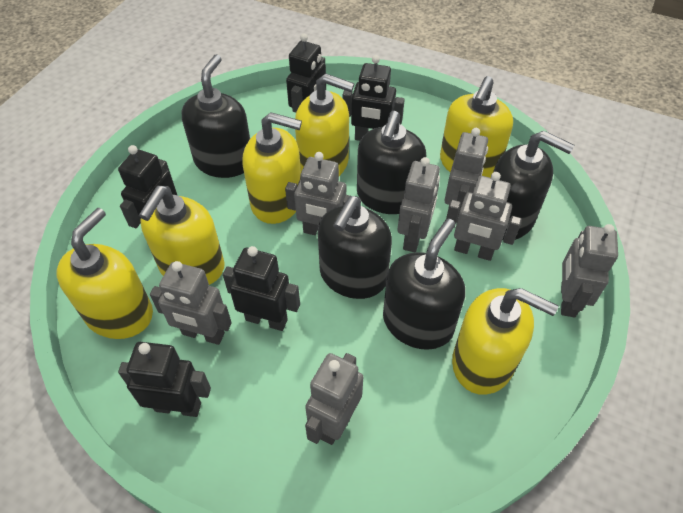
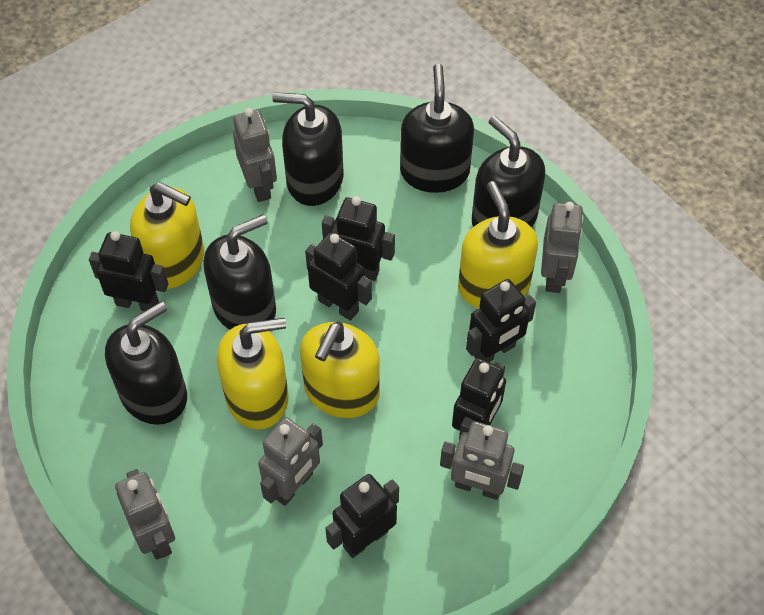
black robot: [118,145,177,228] [118,342,211,417] [223,246,300,331] [286,33,326,113] [343,55,405,141] = 5 -> [89,231,168,311] [305,232,372,321] [322,196,395,281] [325,474,399,558] [452,358,506,439] [466,279,536,362] = 6
grey robot: [150,261,232,345] [285,152,350,235] [305,353,363,445] [397,157,440,252] [444,128,488,223] [446,172,522,261] [561,224,618,318] = 7 -> [115,469,175,560] [233,108,277,202] [258,417,323,506] [440,421,524,500] [541,202,584,293] = 5
yellow soap dispenser: [56,208,153,339] [139,186,225,285] [242,112,302,224] [295,73,354,176] [440,76,513,178] [452,288,558,395] = 6 -> [130,182,204,289] [217,318,289,430] [300,321,380,418] [458,181,538,308] = 4

